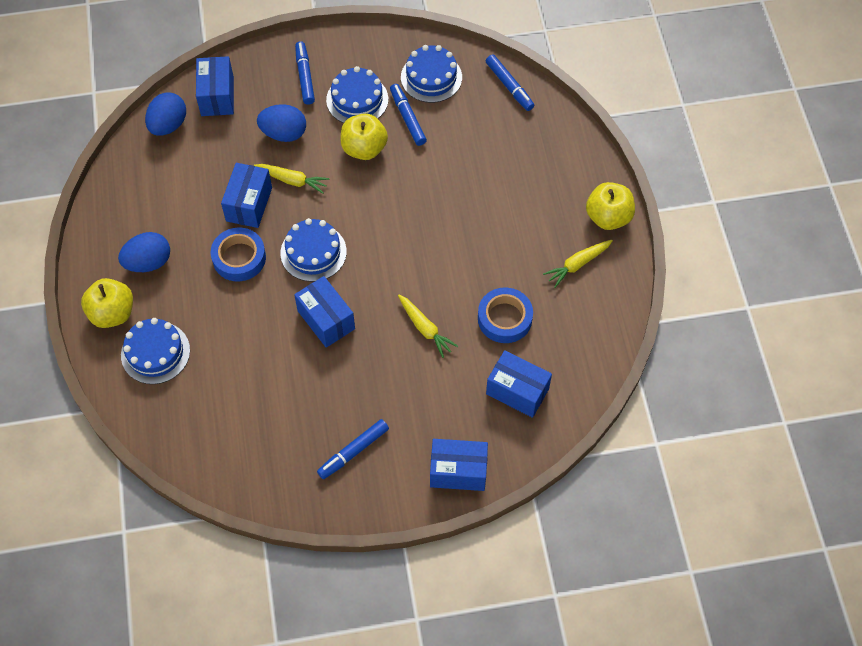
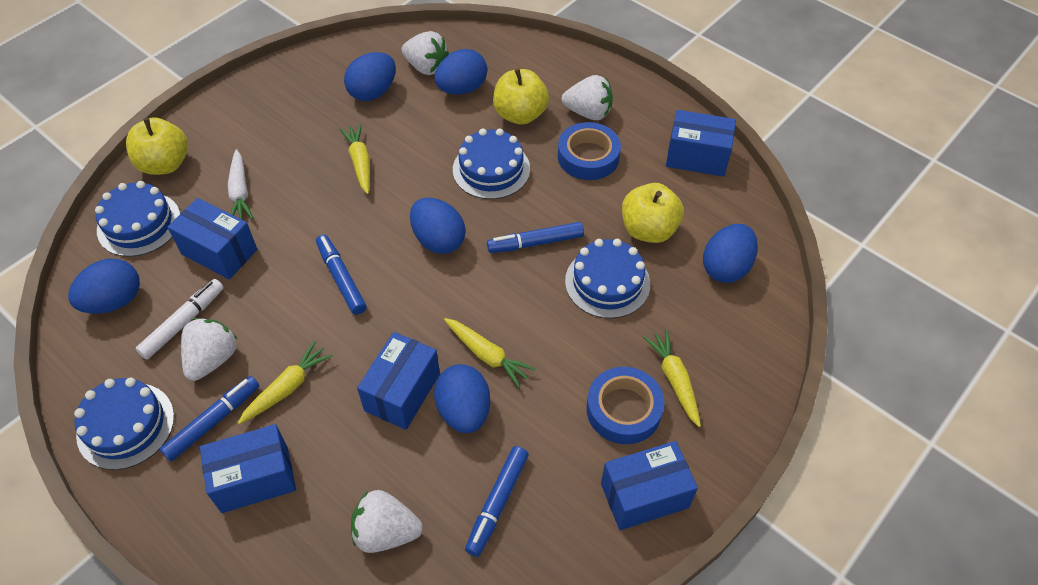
blue egg: [118,232,170,272] [145,92,186,136] [257,104,306,142] = 3 -> [68,259,140,314] [344,52,396,101] [410,198,466,254] [434,364,490,433] [435,49,487,95] [703,224,758,283] = 6
white carrot: none = 0 -> [228,149,254,220] = 1
white marker: none = 0 -> [135,279,224,359] = 1
white strawberry: none = 0 -> [181,318,238,381] [351,490,423,553] [402,31,449,75] [561,75,613,120] = 4
yellow carrot: [254,164,330,194] [398,295,458,358] [543,240,613,288] = 3 -> [238,341,333,424] [339,124,370,194] [444,318,536,388] [643,329,701,427] = 4

